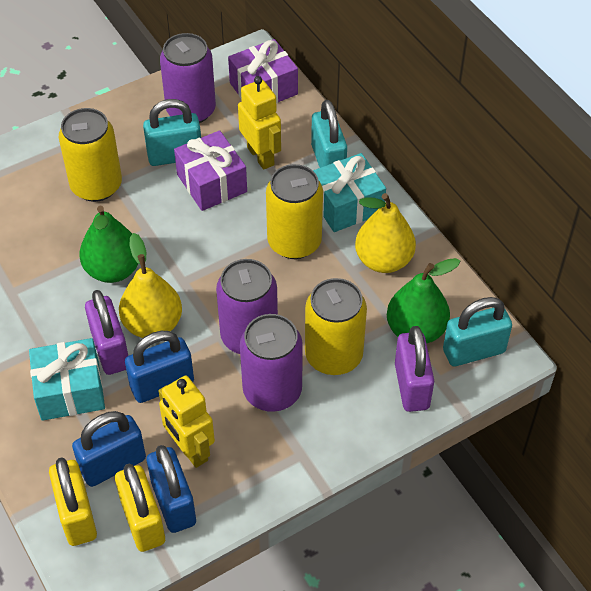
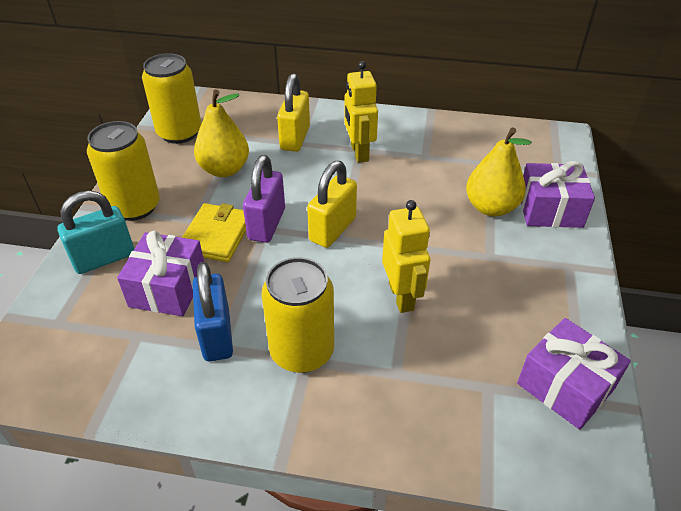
blue padlock: [72,411,146,487] [125,331,194,403] [147,445,196,533] = 3 -> [193,262,233,361] = 1
green pear: [79,206,138,283] [387,258,460,344] = 2 -> none = 0
purple can: [160,33,216,123] [216,259,278,354] [240,314,303,412] = 3 -> none = 0
purple gift: [174,130,247,211] [228,39,298,103] = 2 -> [117,230,204,316] [517,318,631,430] [521,161,595,228] = 3
purple padlock: [85,290,128,375] [395,326,434,412] = 2 -> [243,155,285,243] = 1
turquoise gift: [29,338,105,421] [313,153,386,232] = 2 -> none = 0
turquoise padlock: [143,99,201,166] [311,100,347,168] [443,297,512,366] = 3 -> [57,191,134,274] = 1
yellow wallet: none = 0 -> [182,203,246,262] = 1

